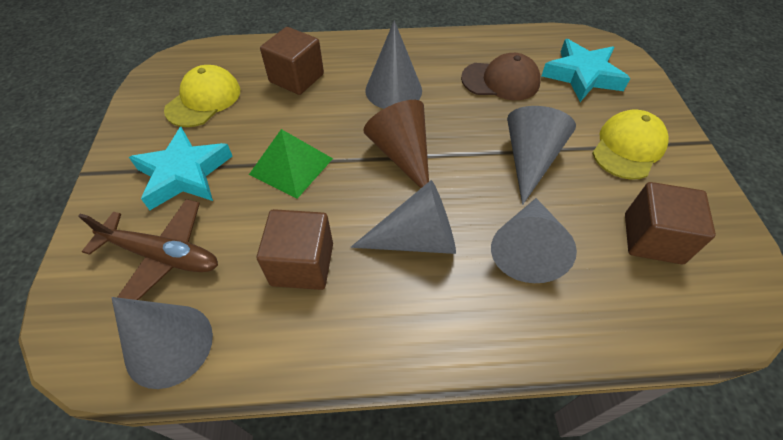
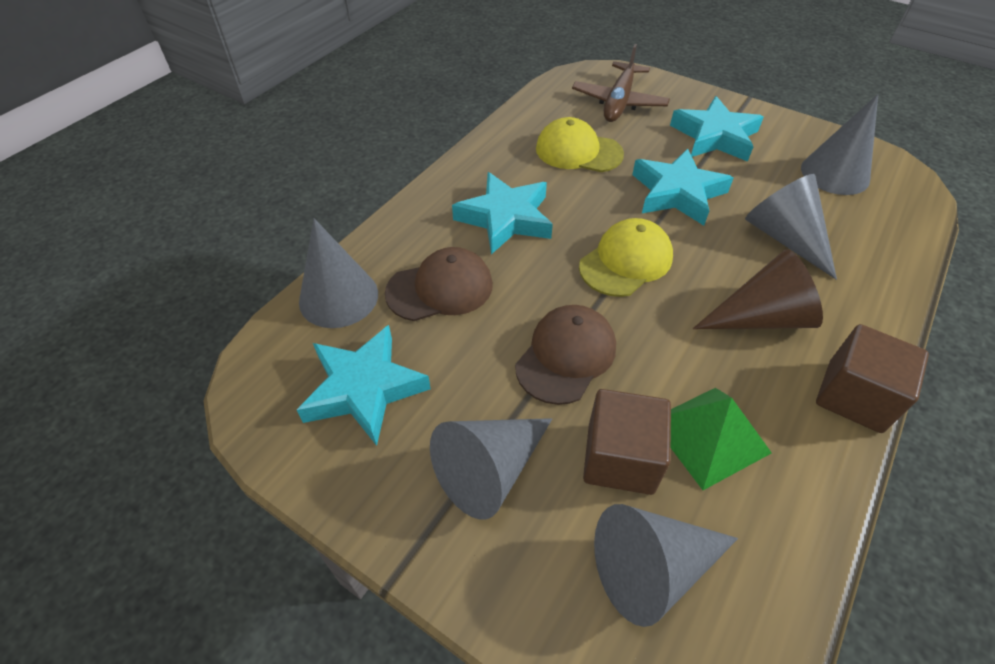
brown cap: [461,53,541,100] = 1 -> [385,247,493,321] [515,305,616,405] = 2
brown cube: [257,209,333,290] [260,27,324,95] [625,182,716,264] = 3 -> [583,389,671,495] [816,324,929,433] = 2
turquoise star: [129,127,233,210] [542,39,630,102] = 2 -> [297,325,431,446] [452,172,553,254] [632,149,733,225] [670,96,764,162] = 4

